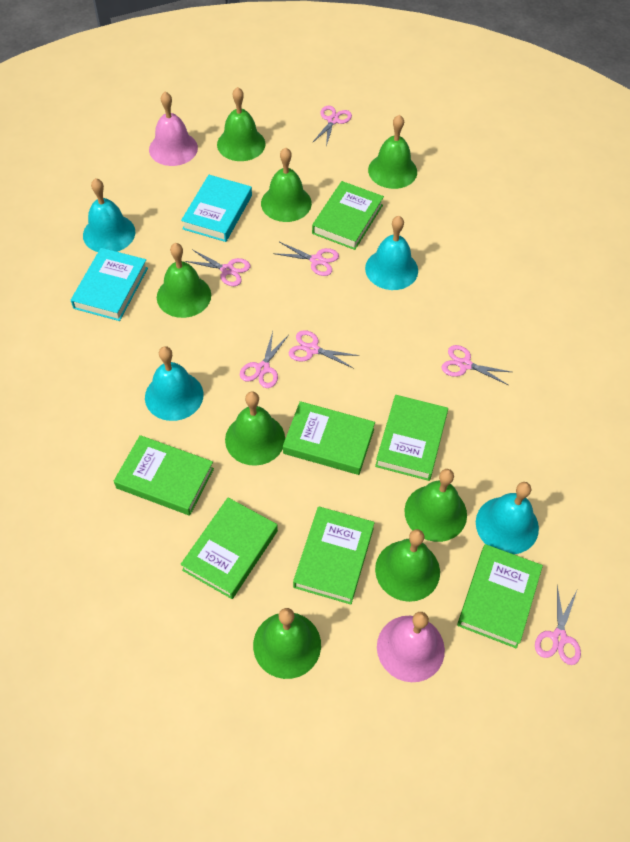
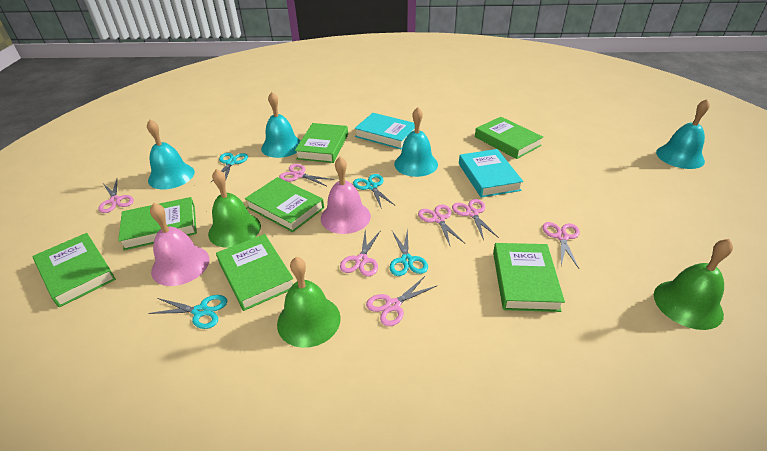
green bell: [157,243,211,318] [217,87,266,161] [225,391,285,466] [253,608,321,679] [261,147,312,222] [368,115,417,189] [375,529,440,602] [404,469,467,542] = 8 -> [208,169,261,248] [277,257,341,348] [654,239,733,330] = 3
turquoise scissors: none = 0 -> [148,295,227,329] [211,153,248,182] [353,174,394,209] [389,229,428,276] = 4

